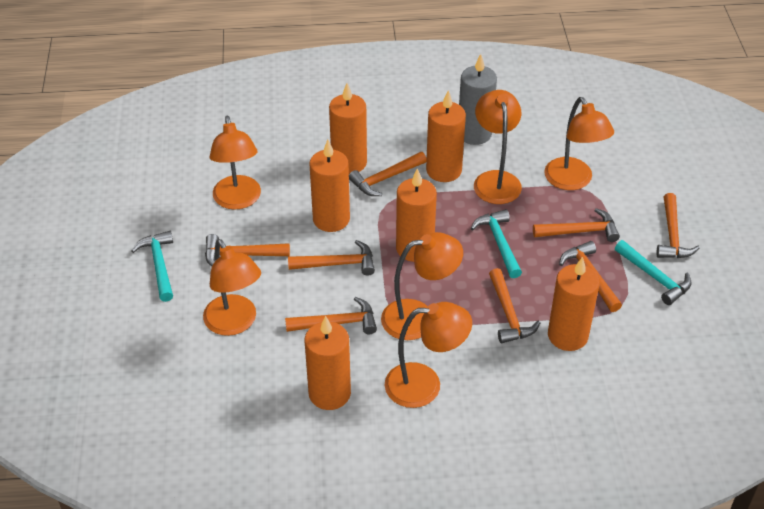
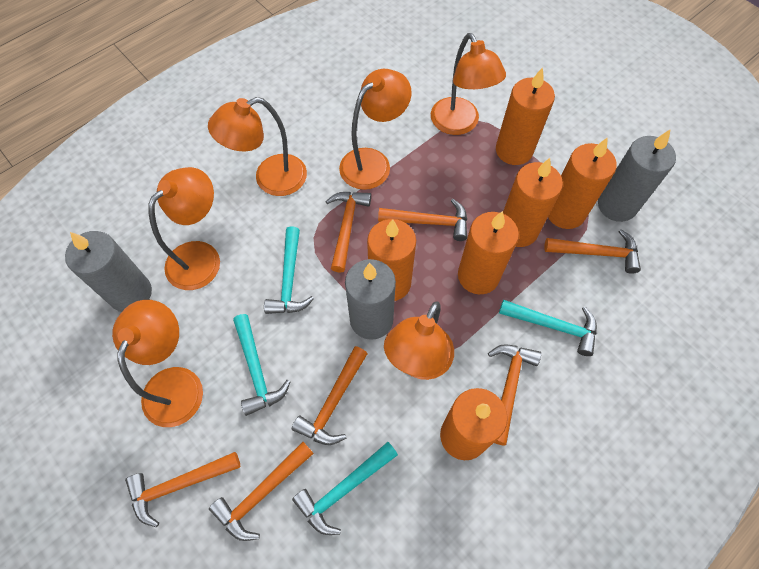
grey candle: [459,54,497,145] = 1 -> [65,231,152,312] [345,259,396,340] [598,130,676,222] = 3
orange hammer: [205,234,290,266] [285,297,377,334] [288,240,375,276] [349,152,427,196] [489,268,540,343] [533,208,620,242] [559,241,622,312] [656,193,700,258] = 8 -> [125,452,241,527] [209,442,314,541] [292,346,368,445] [325,192,371,273] [378,199,467,241] [488,344,541,445] [544,229,641,274] = 7
turquoise hammer: [131,231,173,302] [471,209,522,278] [615,240,691,305] = 3 -> [233,314,291,416] [264,227,314,314] [292,442,398,535] [499,300,597,356] = 4

